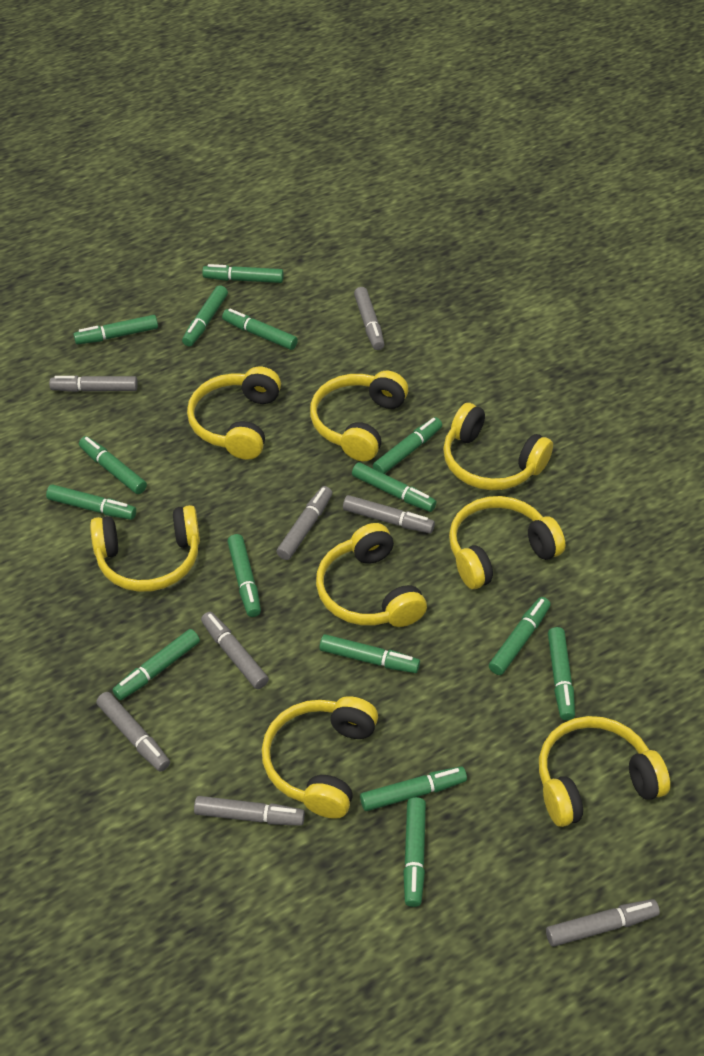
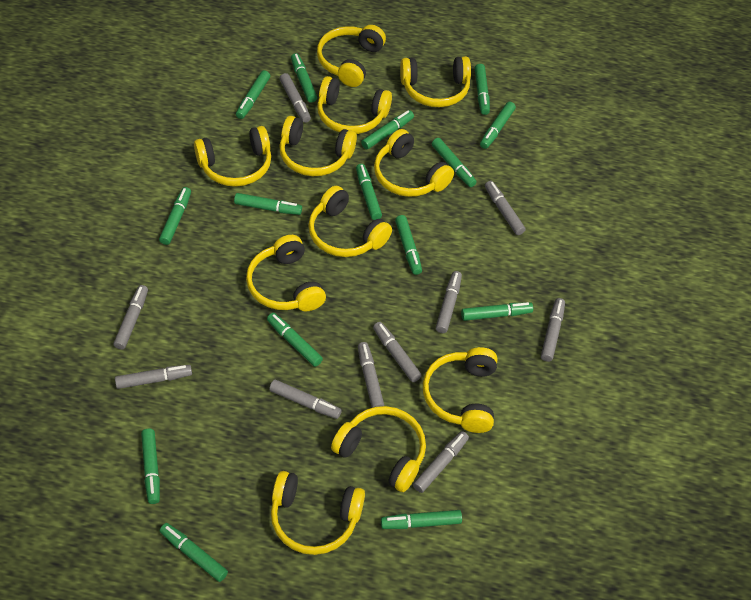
grey marker: [49,375,138,392] [96,692,170,772] [194,796,305,826] [201,612,269,689] [276,486,332,560] [343,495,435,533] [354,287,385,350] [546,899,660,947] = 8 -> [113,285,148,350] [115,365,192,389] [269,380,342,419] [279,73,311,123] [358,342,384,408] [373,322,422,382] [413,431,469,493] [436,271,462,333] [485,181,526,235] [541,298,565,362] = 10
yellow headphones: [90,505,200,592] [187,367,281,460] [262,696,378,819] [310,371,408,461] [316,523,427,627] [443,403,553,490] [449,496,565,589] [539,716,670,827] = 8 -> [194,126,271,187] [246,235,326,312] [271,471,365,555] [279,116,357,176] [308,186,392,257] [317,25,386,87] [317,76,392,134] [331,406,426,492] [374,129,454,197] [400,56,471,107] [423,347,497,433] = 11

